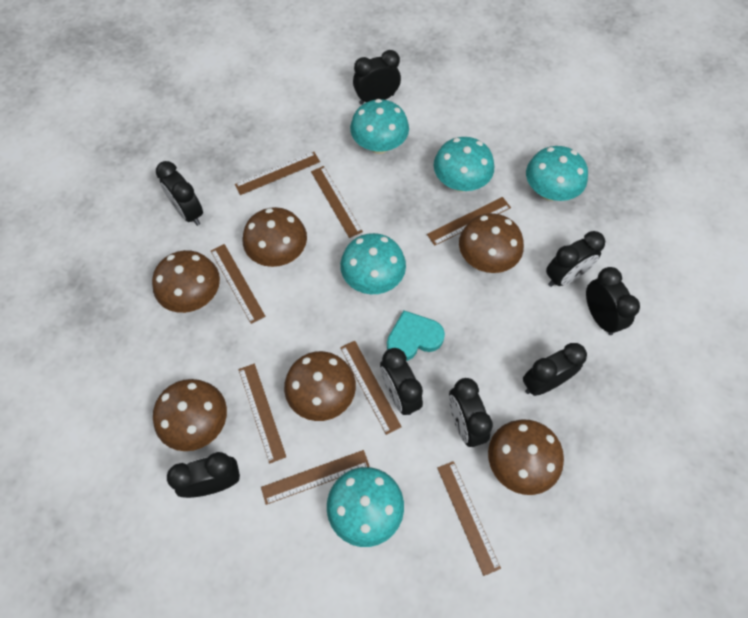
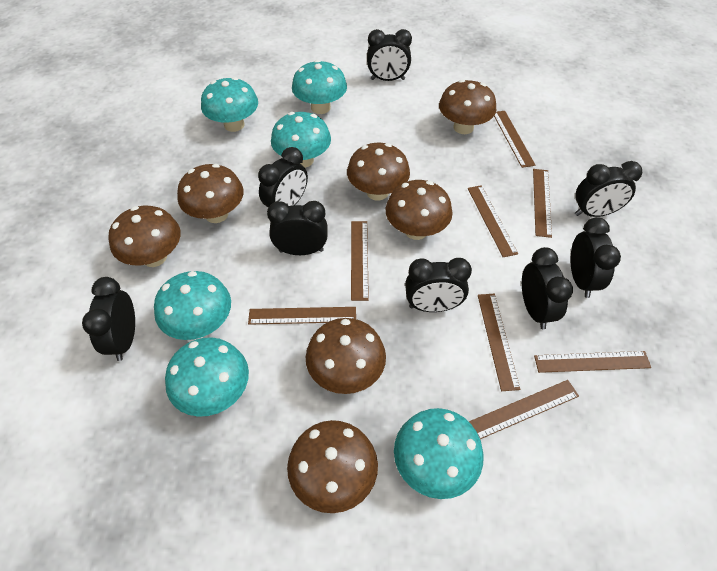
brown mushroom: [152,250,220,313] [153,379,227,451] [243,207,307,267] [284,351,356,421] [459,213,524,273] [488,420,564,495] = 6 -> [109,206,181,267] [177,164,243,223] [287,420,378,513] [306,318,386,394] [347,143,410,201] [386,180,453,240] [439,80,496,134] = 7
turquoise heart: [387,310,445,361] = 1 -> none = 0
turquoise mushroom: [327,467,404,547] [340,233,406,294] [350,99,409,154] [434,137,494,192] [526,146,588,201] = 5 -> [154,271,231,340] [165,337,249,417] [201,77,258,132] [271,112,331,168] [292,60,347,114] [394,408,483,499] = 6

